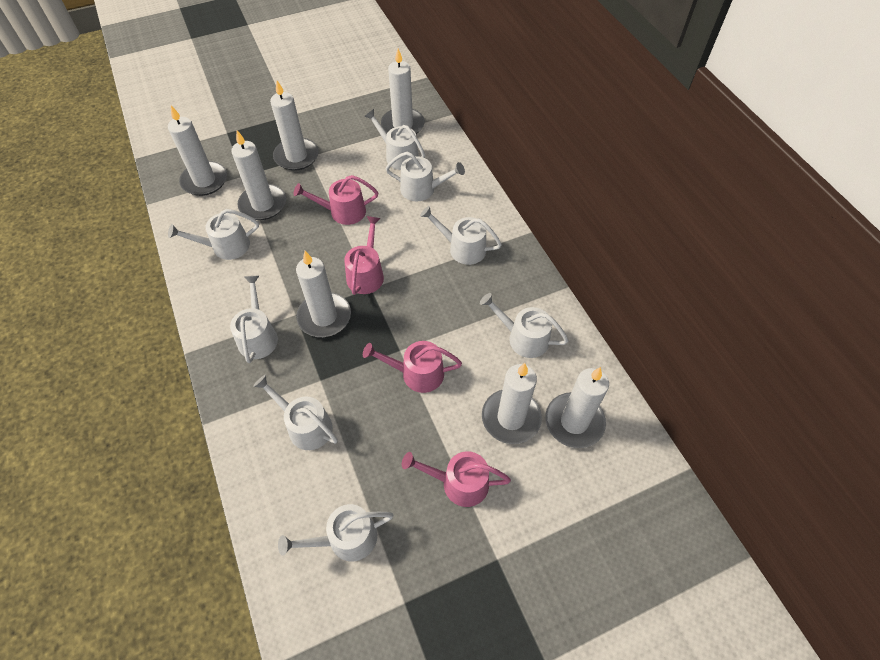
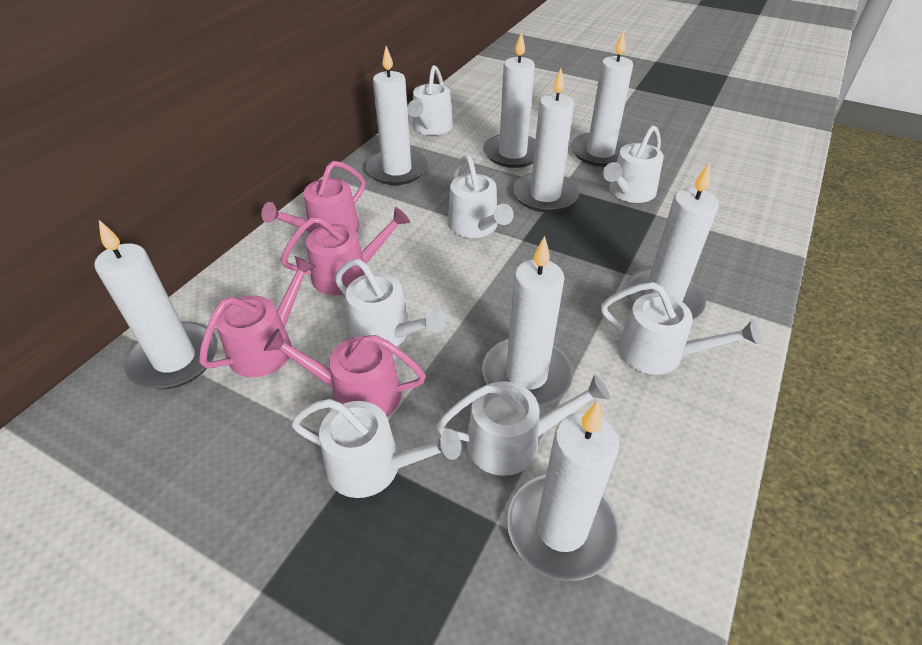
white candle: [168,106,227,196] [231,130,286,220] [270,81,319,171] [296,251,351,337] [381,49,425,134] [482,363,542,444] [545,367,609,448] = 7 -> [94,220,217,389] [365,46,428,185] [482,236,573,406] [483,31,536,168] [507,401,620,581] [513,68,579,213] [571,31,633,167] [623,162,719,319] = 8
white watering can: [168,209,259,260] [230,276,278,363] [253,375,338,450] [278,504,393,561] [364,109,425,170] [386,152,465,201] [420,206,502,265] [480,293,569,358] = 8 -> [291,399,461,498] [335,259,446,347] [407,65,453,135] [436,374,610,476] [448,155,514,238] [601,282,761,375] [603,125,664,203] = 7

